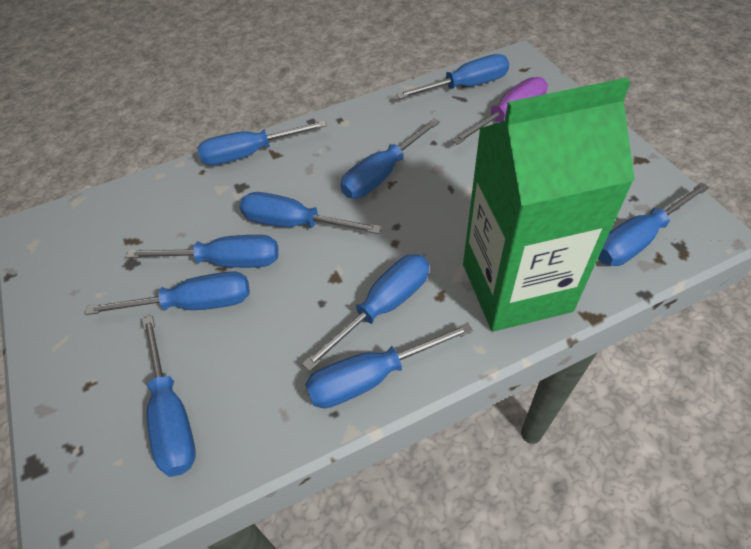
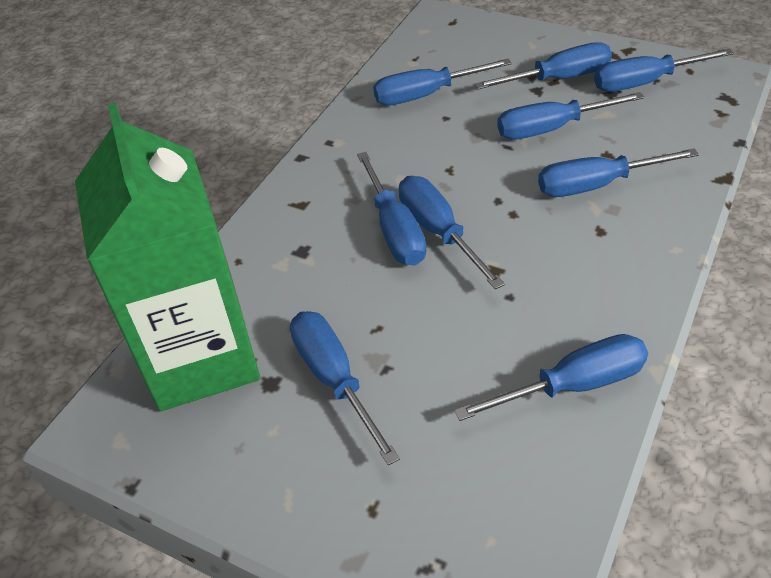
blue screwdriver: [85,271,250,315] [126,235,278,268] [142,316,196,477] [197,120,327,165] [239,192,382,234] [302,254,429,371] [305,322,473,408] [341,118,440,198] [396,54,509,99] [598,182,710,266] = 10 -> [290,311,400,466] [357,152,426,266] [373,59,512,105] [399,176,505,289] [454,334,648,421] [474,42,612,90] [497,92,644,139] [538,148,699,197] [594,48,734,92] = 9
purple screwdriver: [452,77,548,145] = 1 -> none = 0

